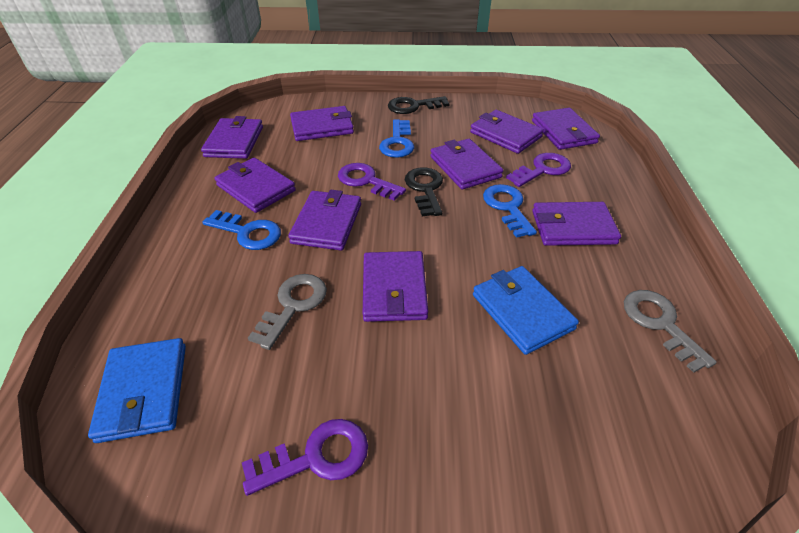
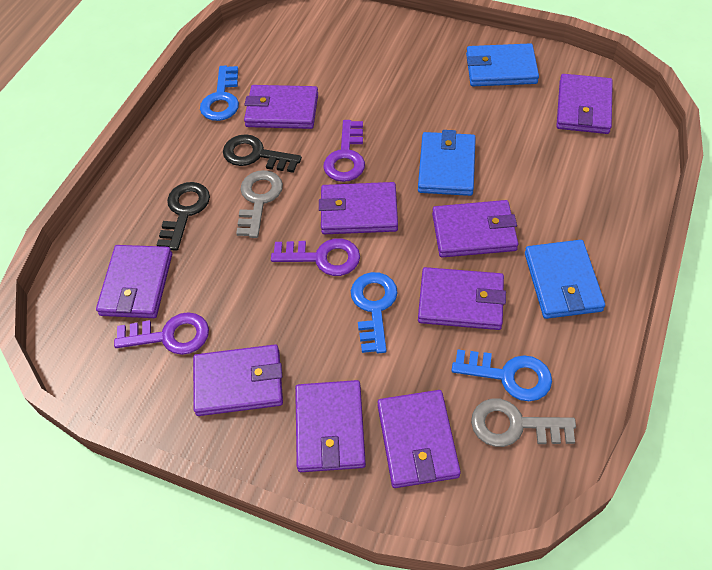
blue wallet: [88,338,186,443] [473,266,579,355] = 2 -> [418,130,476,196] [466,43,539,86] [525,240,605,319] = 3

